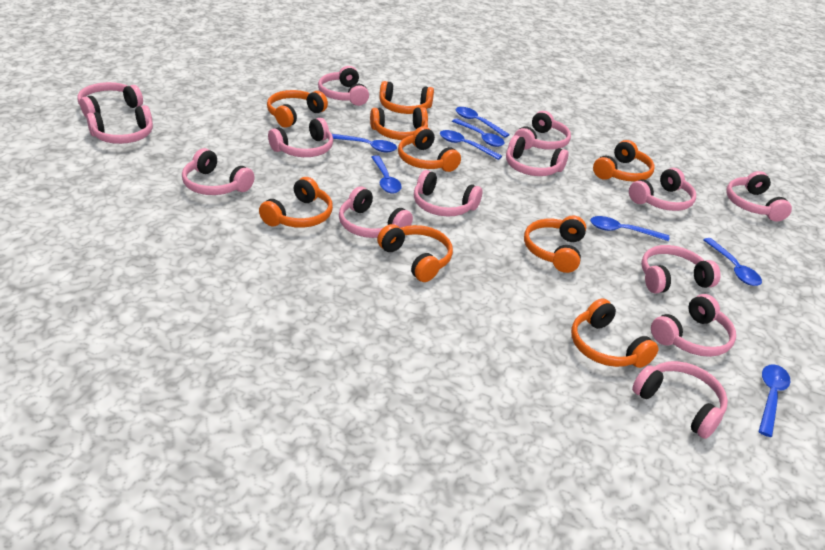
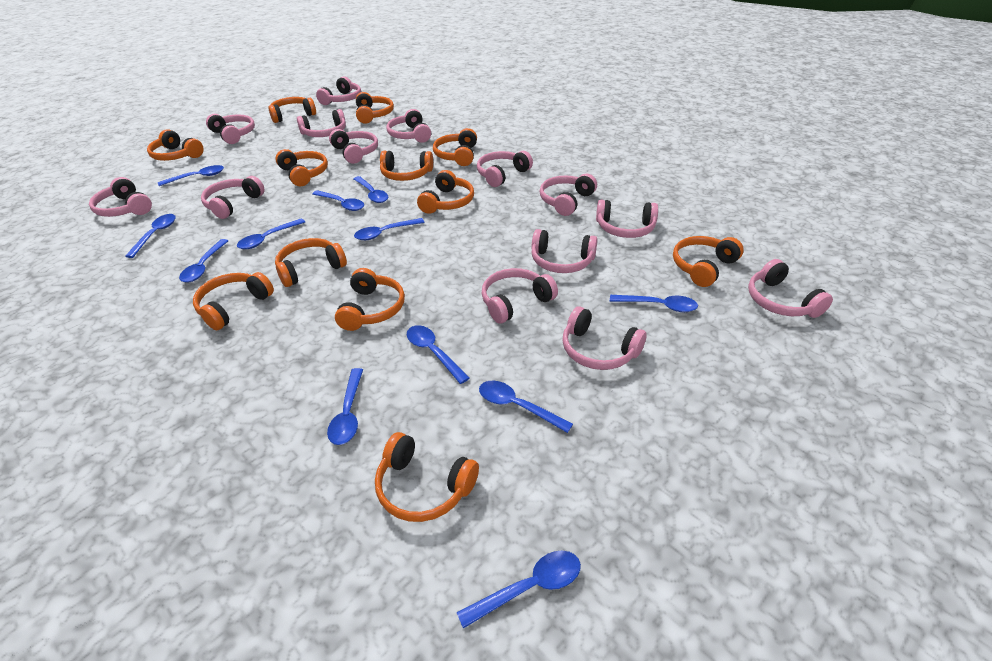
blue spoon: [332,134,397,153] [371,155,402,194] [440,130,502,160] [452,119,505,147] [456,107,510,137] [590,216,669,241] [704,238,762,286] [758,364,790,437] = 8 -> [125,214,176,258] [158,165,224,186] [179,239,228,283] [237,219,305,249] [312,190,364,211] [327,368,363,445] [354,176,388,203] [354,218,425,240] [407,325,470,384] [457,551,581,628] [479,381,573,433] [610,295,698,312] = 12
orange headphones: [259,177,333,228] [267,90,328,128] [370,107,428,140] [377,224,453,282] [379,81,434,114] [398,126,461,172] [524,216,586,273] [571,298,659,368] [593,140,655,182] = 9 -> [147,129,203,161] [193,272,274,330] [268,97,316,123] [275,238,347,287] [276,149,328,186] [335,268,405,331] [356,92,394,124] [375,432,479,522] [380,151,433,181] [417,170,474,214] [433,128,477,166] [673,236,744,287] = 12

